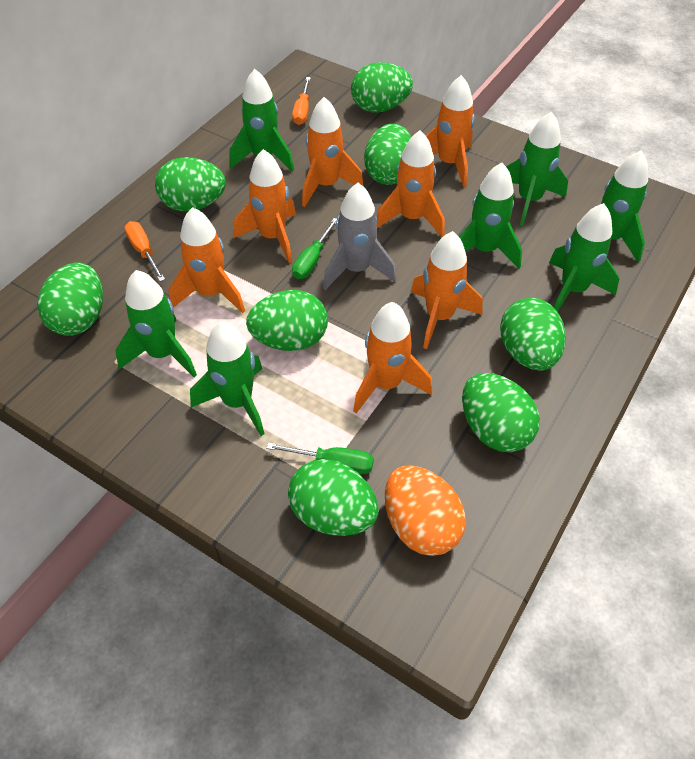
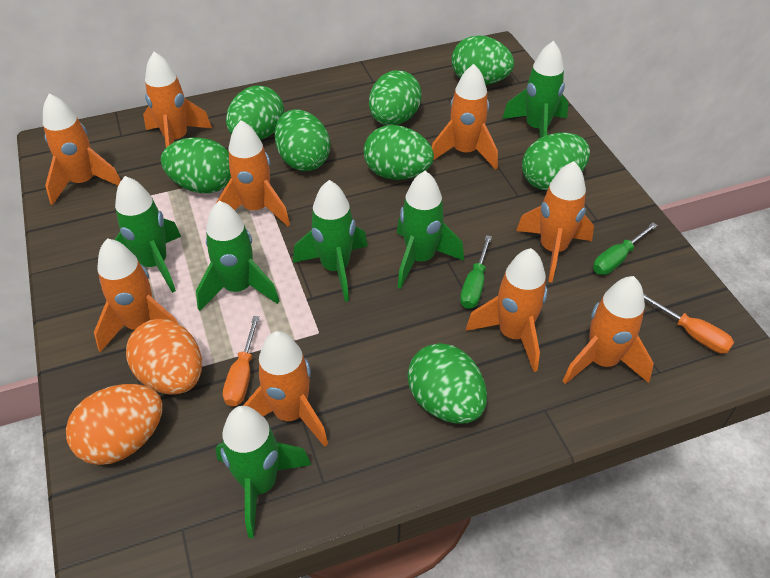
green rocket: [115,270,197,377] [190,321,264,436] [230,69,294,172] [459,163,522,269] [506,112,568,226] [549,203,619,312] [570,150,648,262] = 7 -> [114,176,181,293] [196,201,279,311] [215,406,311,538] [293,180,368,302] [397,171,464,289] [502,41,569,138] = 6
grey rocket: [323,183,396,290] = 1 -> none = 0
orange egg: [385,465,466,556] = 1 -> [66,384,163,465] [126,319,202,395] = 2
orange rocket: [169,207,245,313] [233,149,296,263] [302,97,364,207] [353,302,432,413] [377,130,444,237] [411,231,483,349] [425,75,475,187] = 7 -> [43,93,121,205] [94,238,178,352] [143,52,212,147] [216,120,290,227] [243,331,328,447] [432,64,498,170] [466,248,548,372] [516,161,594,282] [563,276,654,384] = 9

